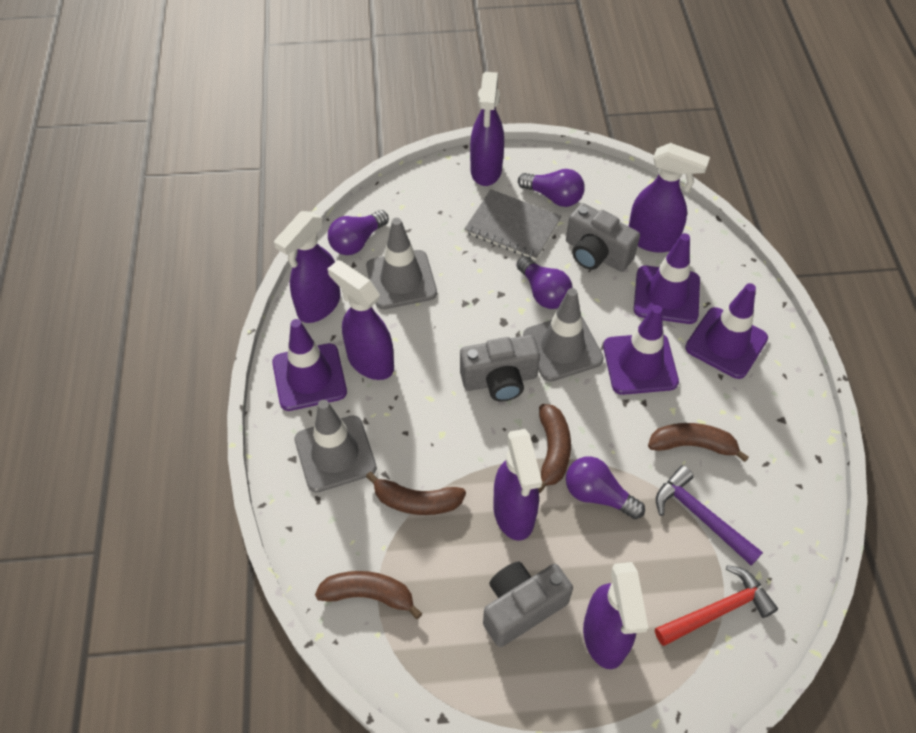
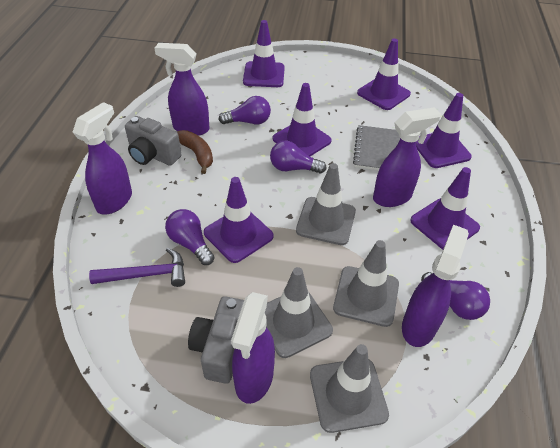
brown banana: [315,571,422,619] [366,472,466,515] [538,404,571,493] [648,423,749,462] = 4 -> [177,130,213,174] = 1
grey camera: [460,335,540,401] [483,562,573,647] [566,203,640,272] = 3 -> [125,116,182,166] [188,296,244,384] = 2
grey traffic cone: [294,400,377,493] [366,218,437,309] [523,288,604,382] = 3 -> [265,267,333,358] [296,163,356,245] [310,344,389,433] [333,240,399,327] = 4
purple spray bottle: [274,211,341,323] [327,260,394,380] [470,72,504,186] [493,429,542,541] [583,562,648,669] [629,143,710,253] = 6 -> [73,102,132,214] [155,43,209,136] [231,292,275,404] [373,107,441,207] [402,225,469,347] = 5
purple traffic cone: [272,319,347,411] [603,305,679,395] [634,233,700,324] [685,283,768,379] = 4 -> [204,177,274,263] [243,20,285,87] [273,83,332,156] [357,38,411,110] [410,167,480,249] [416,93,472,168] = 6
red hammer: [655,565,778,646] = 1 -> none = 0

